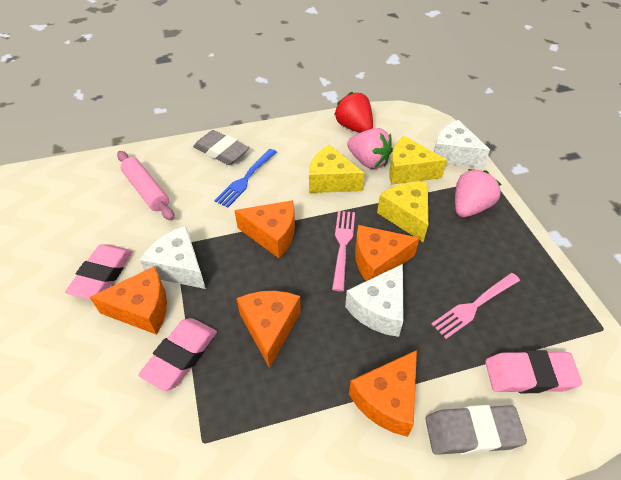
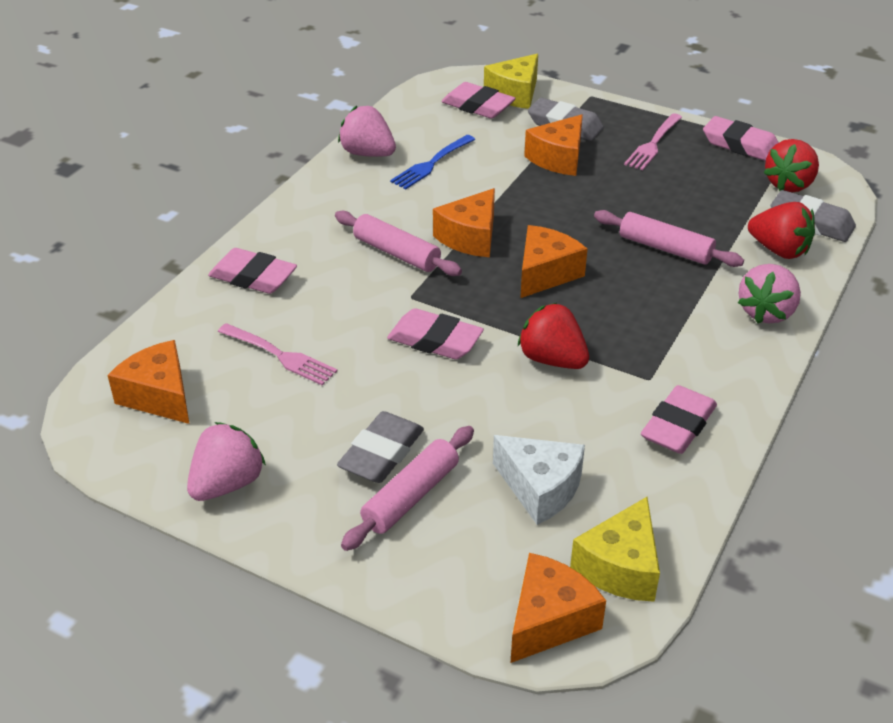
grey eraser: [193,130,249,165] [425,405,527,455] = 2 -> [337,411,424,483] [528,98,604,141] [771,190,856,242] = 3
pink eraser: [65,244,133,300] [138,318,217,391] [485,350,582,393] = 3 -> [208,248,297,294] [387,308,484,359] [442,82,516,119] [641,385,717,454] [703,116,779,161] = 5
pink rolling pin: [117,151,174,221] = 1 -> [335,211,462,276] [341,426,474,551] [594,210,744,267] = 3
pink strawberry: [347,128,393,169] [455,169,502,217] = 2 -> [187,422,266,501] [338,106,396,157] [738,264,801,324] = 3
red strawberry: [334,92,373,133] = 1 -> [518,303,589,369] [748,202,815,259] [764,139,819,192] = 3
white cheese: [140,226,206,289] [345,264,404,337] [434,120,490,168] = 3 -> [493,435,585,525] = 1
yellow cheese: [309,145,365,193] [377,182,428,242] [389,136,447,185] = 3 -> [484,54,538,109] [570,497,660,602] = 2

